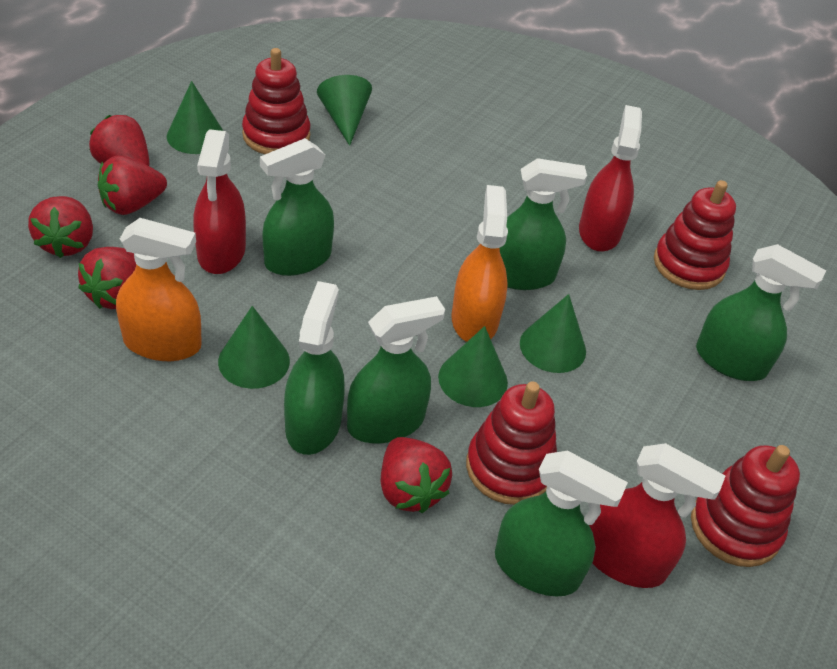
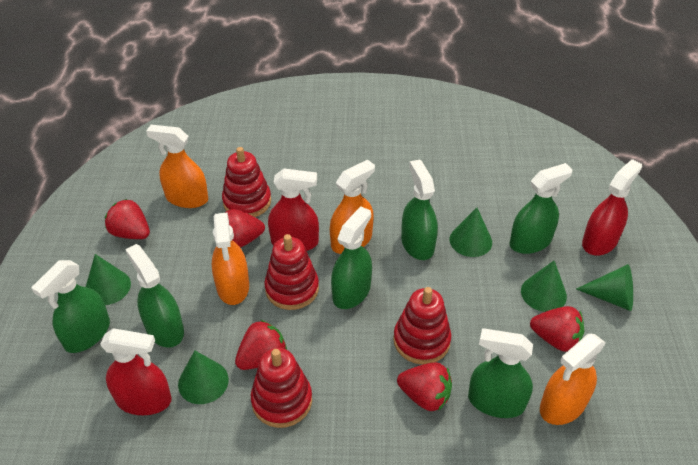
orange spray bottle: [116,218,202,361] [451,185,508,342] = 2 -> [146,125,208,208] [212,212,249,305] [330,160,375,254] [540,334,606,425] = 4

